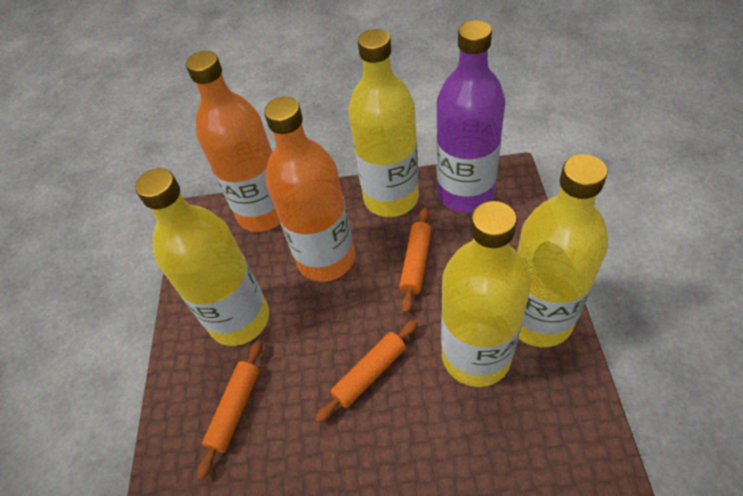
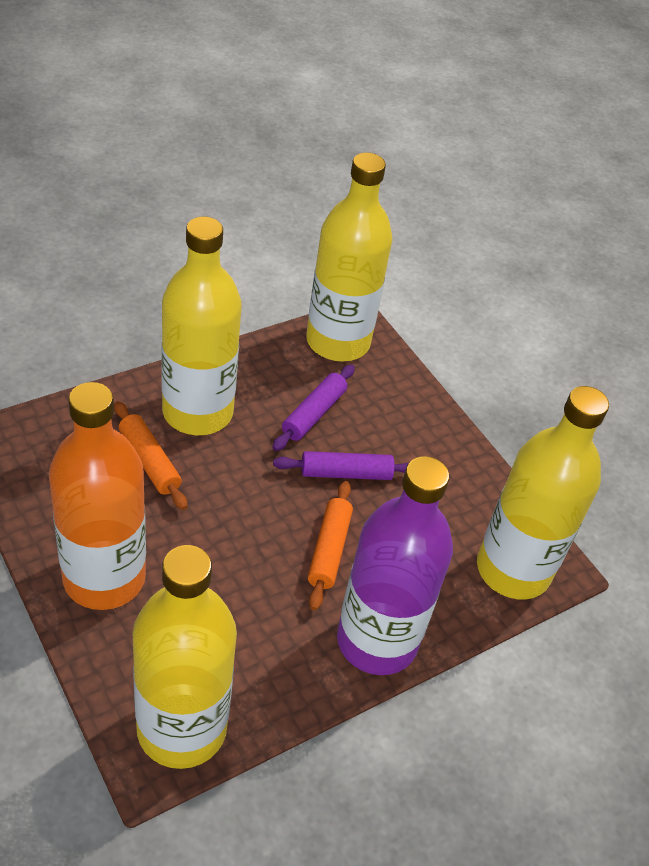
orange bottle: [186,51,280,232] [264,97,355,282] = 2 -> [49,382,146,610] = 1
orange rolling pin: [197,341,262,480] [315,320,418,423] [399,208,432,313] = 3 -> [114,401,188,510] [308,481,353,610] = 2
purple rolling pin: none = 0 -> [272,364,355,451] [273,451,410,480] = 2

